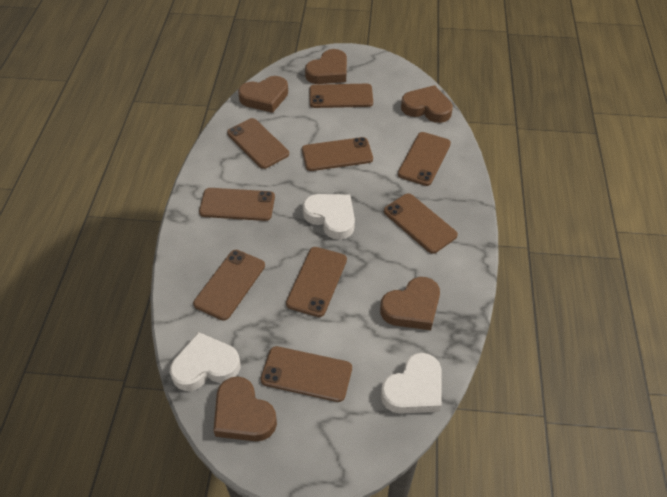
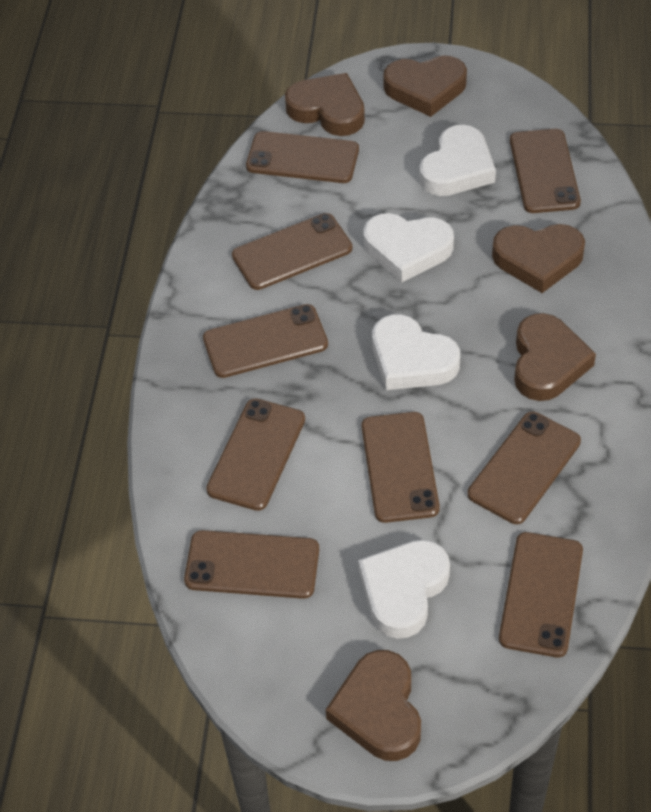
white heart: [170,332,240,391] [303,194,355,240] [381,353,441,414] = 3 -> [358,540,450,639] [363,213,454,283] [372,314,460,390] [419,125,496,196] = 4

